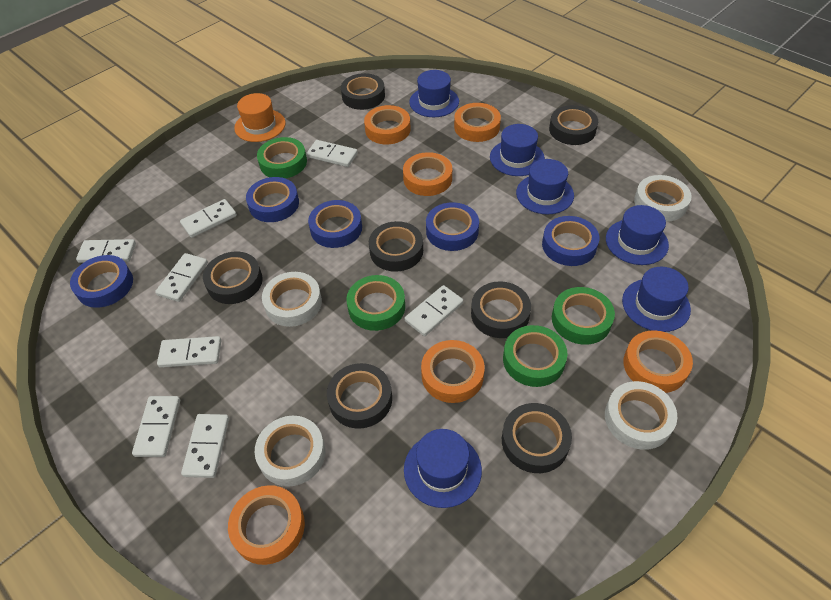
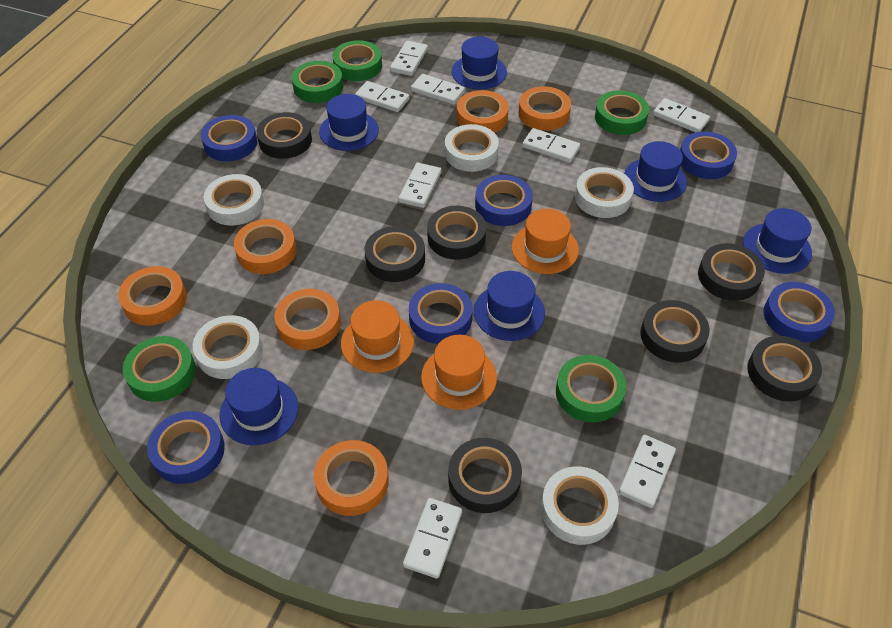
blue tape: [70,255,133,308] [246,177,299,222] [308,200,362,248] [426,202,479,251] [542,216,599,266] = 5 -> [147,411,225,484] [201,115,257,161] [409,283,473,344] [475,175,533,226] [680,131,737,179] [763,282,835,342] = 6
green tape: [257,137,307,178] [346,275,405,331] [503,325,567,387] [552,287,615,345] = 4 -> [123,336,196,402] [292,61,343,103] [332,40,382,81] [556,355,626,422] [595,90,649,135] = 5
orange hat: [234,93,286,142] = 1 -> [341,300,414,373] [421,335,497,410] [512,209,579,274] = 3
white tape: [255,416,326,487] [262,272,322,327] [605,381,677,450] [634,175,692,222] = 4 -> [193,315,263,379] [203,174,264,226] [445,124,499,172] [541,466,619,545] [575,167,634,218] = 5

